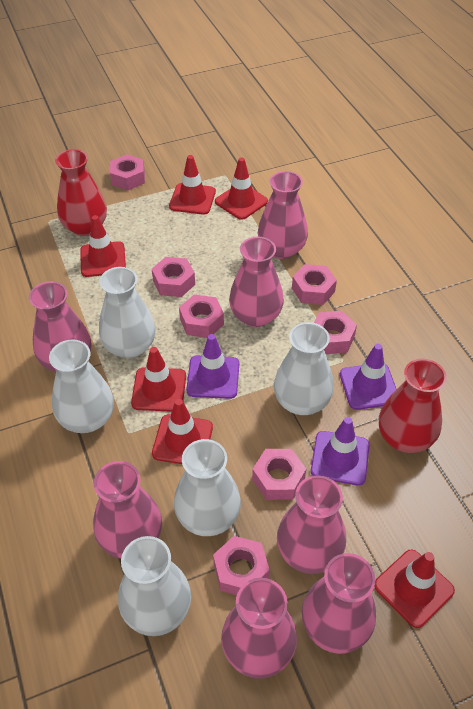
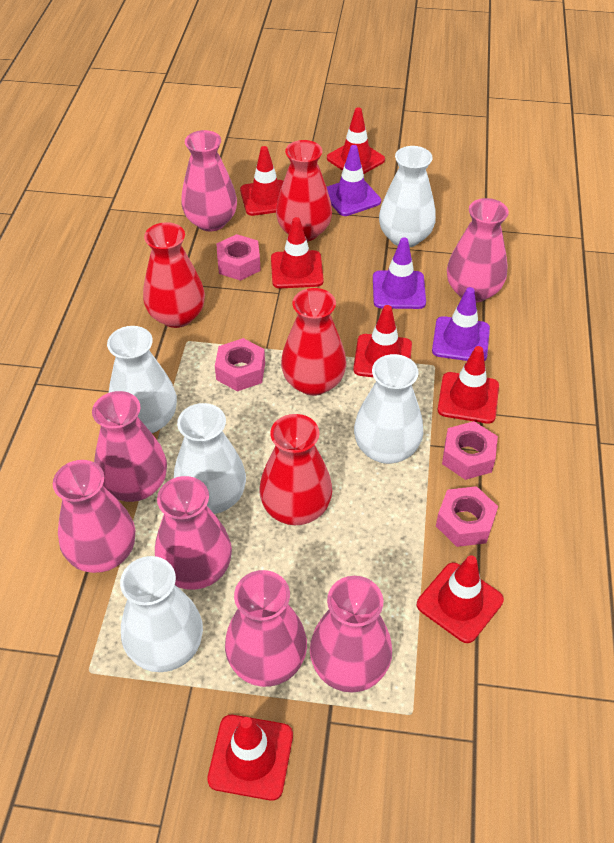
pink nut: [110,155,145,190] [152,257,195,297] [179,295,224,338] [213,536,270,595] [252,449,306,500] [292,264,337,305] [314,311,357,354] = 7 -> [215,338,265,392] [216,234,261,281] [436,486,498,547] [442,421,498,480] = 4
red traffic cone: [80,215,126,277] [131,347,186,412] [152,399,213,464] [169,155,216,215] [215,157,268,220] [374,549,455,628] = 6 -> [207,715,293,801] [240,146,284,216] [271,217,324,288] [327,107,385,174] [353,305,412,377] [417,555,504,643] [437,346,499,424] = 7
red vase: [55,149,107,236] [379,359,447,453] = 2 -> [143,222,205,328] [259,414,332,525] [276,140,332,241] [281,288,346,396] = 4

